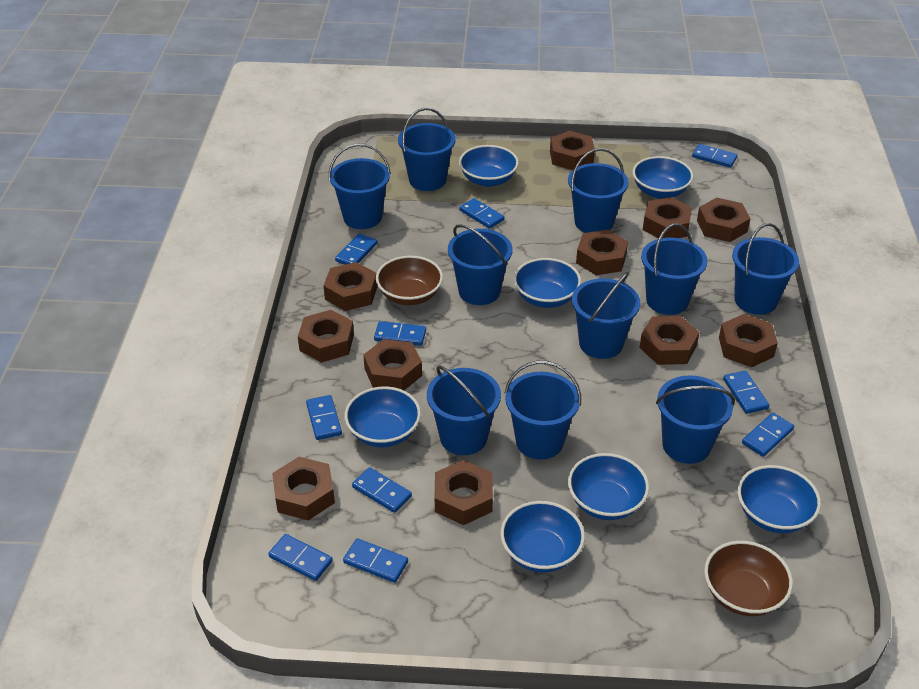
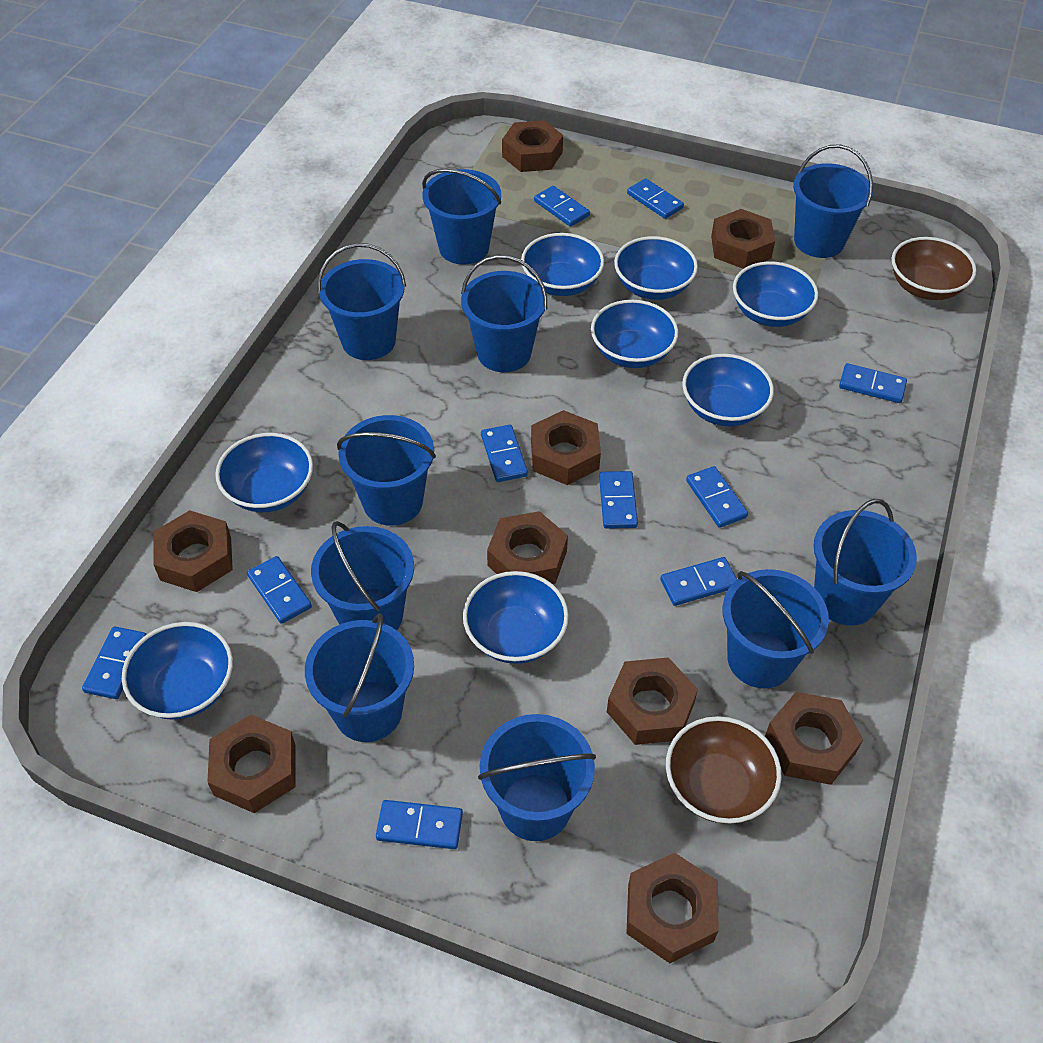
blue bowl: [344,386,421,447] [459,145,519,187] [501,501,585,573] [514,258,581,308] [568,453,649,520] [633,156,694,199] [738,465,821,533] = 7 -> [122,622,233,720] [215,433,313,512] [463,571,569,664] [521,233,604,296] [591,300,678,368] [614,236,698,300] [682,354,774,427] [733,262,818,327] = 8
brown nut: [272,457,335,520] [298,310,354,363] [323,262,378,311] [363,339,422,390] [435,460,493,525] [550,131,595,170] [576,230,628,275] [639,316,699,365] [643,197,692,238] [697,198,751,242] [719,314,778,367] = 11 -> [153,510,233,592] [207,715,296,813] [487,511,568,584] [502,120,563,172] [531,410,601,485] [607,657,698,745] [626,853,718,963] [711,209,775,269] [765,692,863,785] = 9

